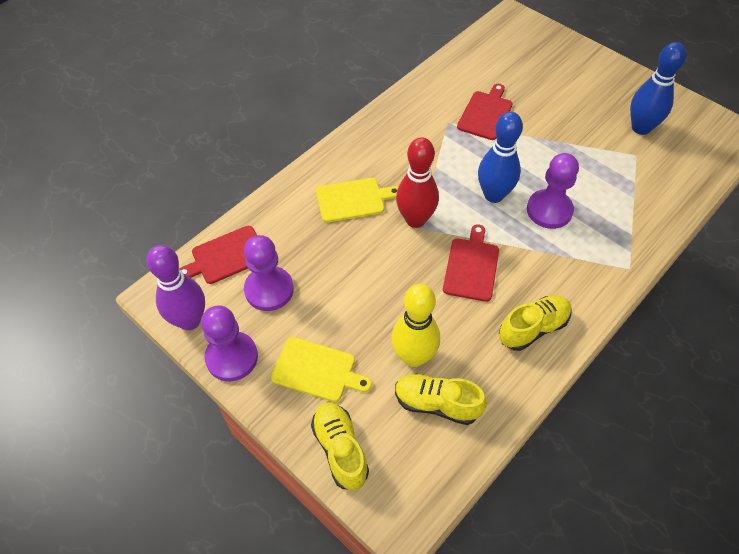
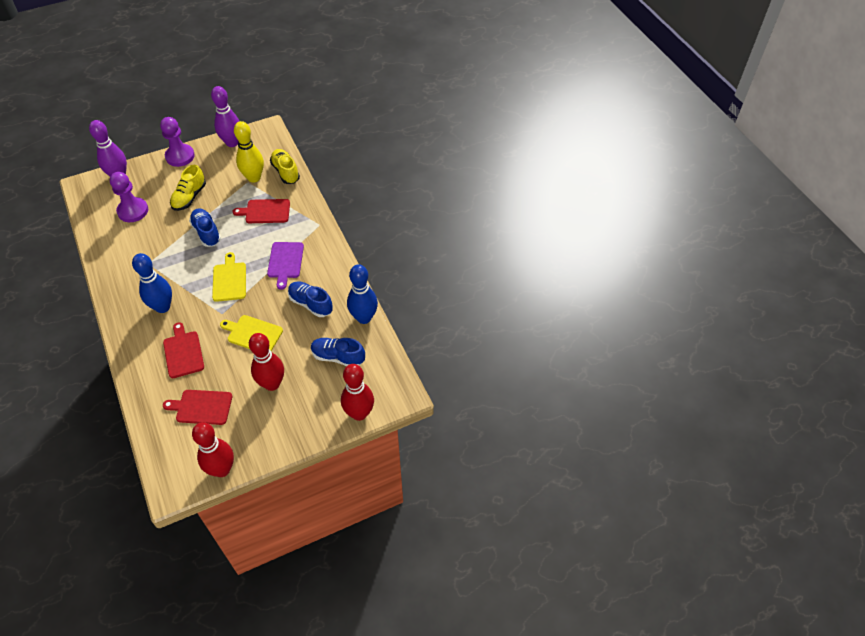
blue shoe: none = 0 -> [189,208,221,247] [288,281,333,317] [311,338,365,366] = 3
purple bowling pin: [146,245,205,330] = 1 -> [89,120,127,177] [211,86,240,147] = 2
purple cutting board: none = 0 -> [267,242,304,290] = 1
purple pawn: [201,305,258,381] [244,235,294,311] [527,153,579,229] = 3 -> [110,172,148,222] [160,117,195,167] = 2
red bowling pin: [396,137,439,228] = 1 -> [192,422,234,477] [249,333,284,391] [341,364,374,421] = 3
yellow shoe: [311,402,369,490] [395,374,487,425] [499,296,572,351] = 3 -> [170,165,206,211] [270,149,300,184] = 2

